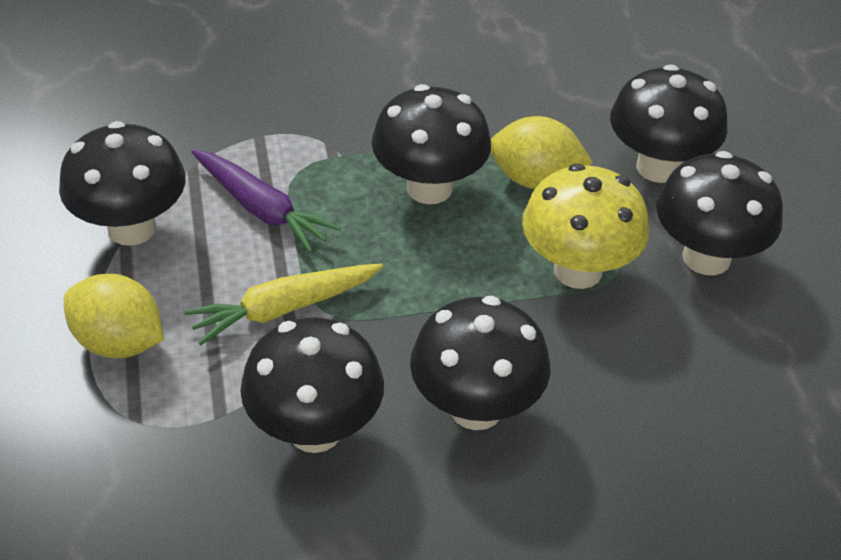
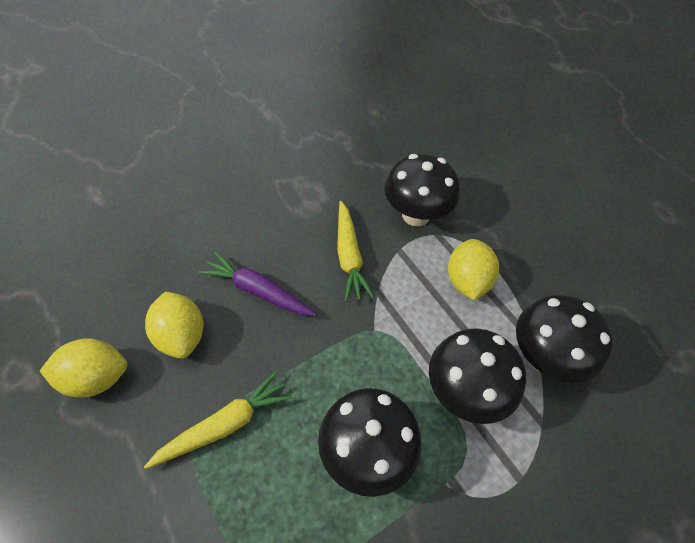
black mushroom: [59,121,186,246] [240,317,384,453] [372,84,491,204] [410,296,550,430] [610,64,728,183] [656,151,783,275] = 6 -> [318,388,422,497] [384,154,460,227] [429,328,526,424] [516,295,613,383] = 4
yellow carrot: [184,263,383,346] = 1 -> [144,371,292,469] [337,201,374,302] = 2
yellow lemon: [64,274,164,358] [491,116,593,189] = 2 -> [40,338,127,398] [145,292,204,359] [448,239,499,300] = 3
yellow mushroom: [522,164,649,289] = 1 -> none = 0

